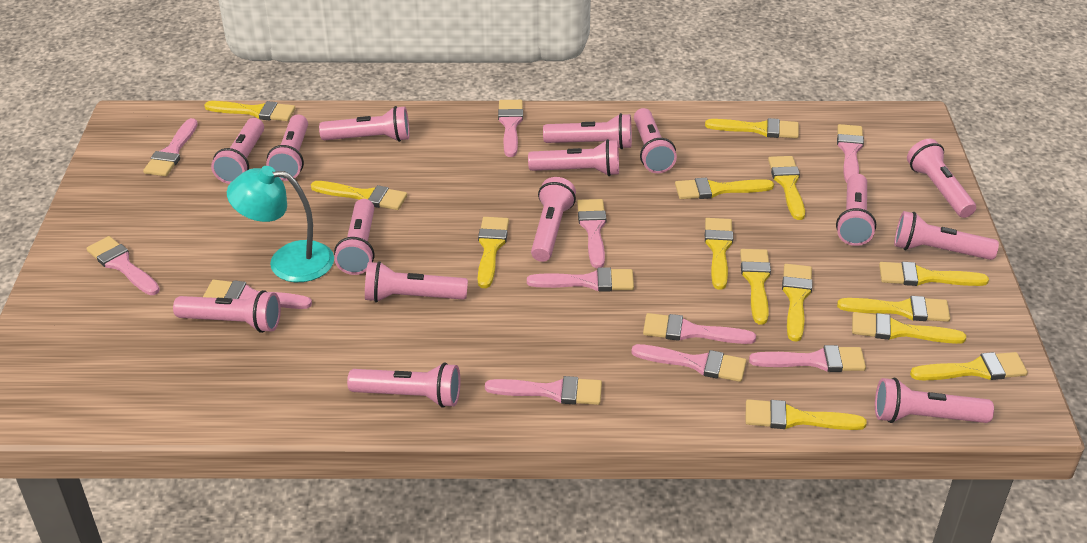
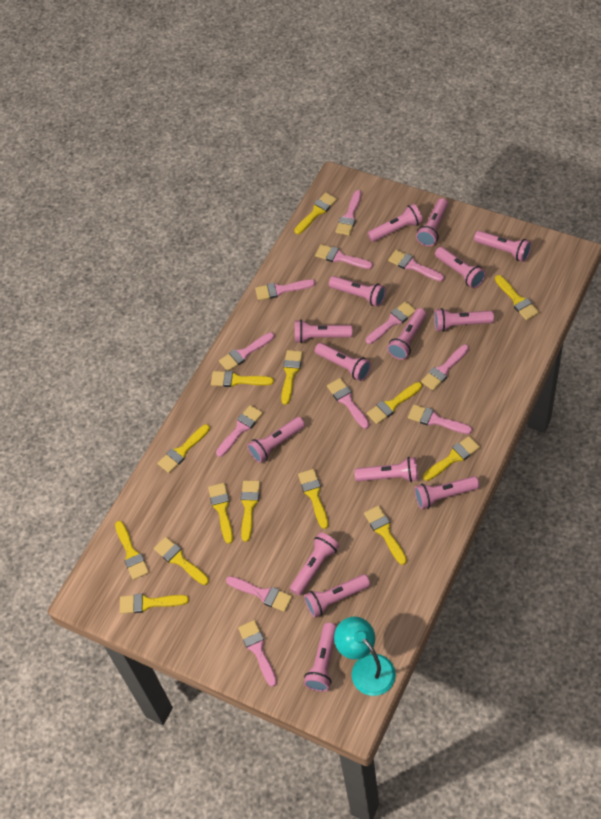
pink brush: [86,236,160,295] [143,118,198,176] [203,280,312,309] [485,376,602,405] [498,100,523,157] [527,267,634,291] [577,199,607,268] [631,344,746,382] [643,313,756,344] [749,345,866,372] [837,124,864,183] = 11 -> [216,405,263,457] [219,332,274,371] [226,576,292,612] [238,620,277,687] [255,279,316,300] [315,244,373,269] [327,378,369,429] [335,190,362,236] [366,301,416,344] [388,250,444,282] [408,404,472,434] [421,345,469,391] = 12

